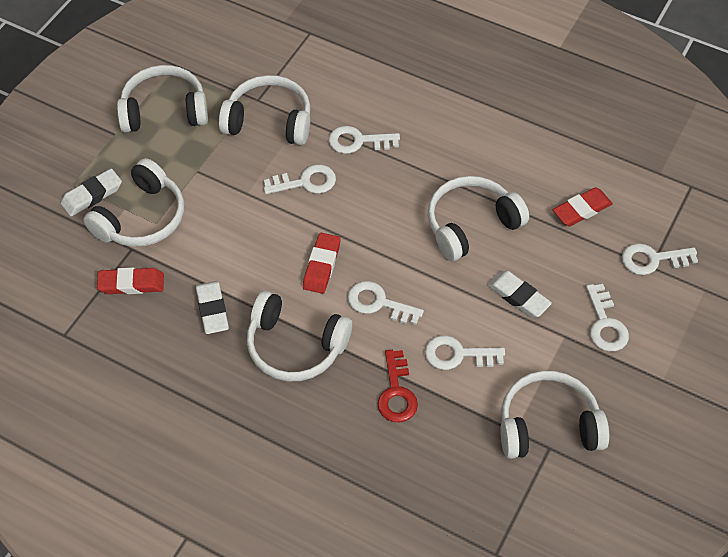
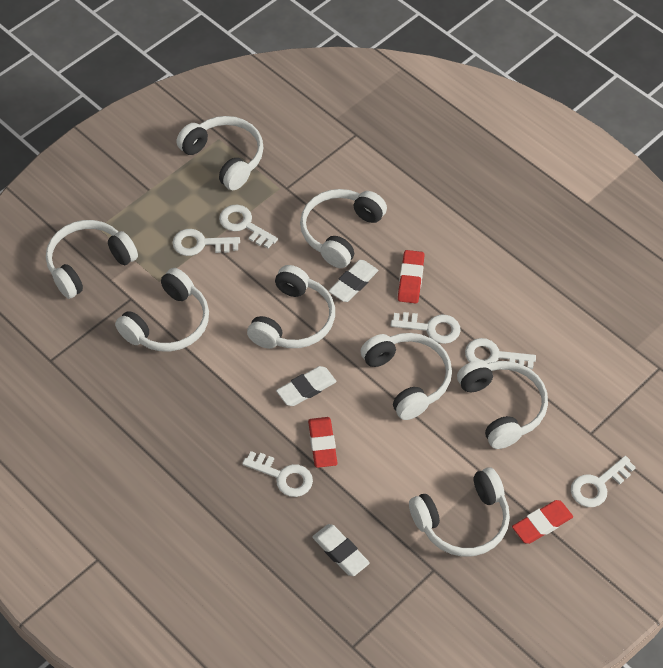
red key: [377,350,418,422] = 1 -> none = 0
white headphones: [83,158,184,247] [117,65,208,133] [219,75,311,145] [247,291,352,381] [428,176,529,261] [500,371,609,459] = 6 -> [46,220,138,299] [115,268,209,352] [176,116,264,190] [247,265,335,349] [300,189,387,268] [360,333,452,420] [409,467,510,557] [457,360,548,449] = 8

